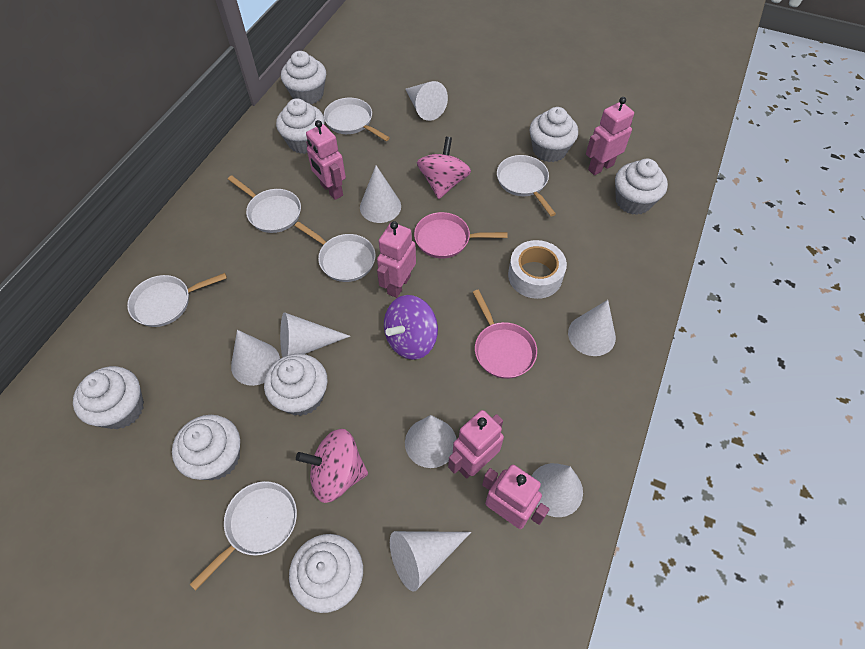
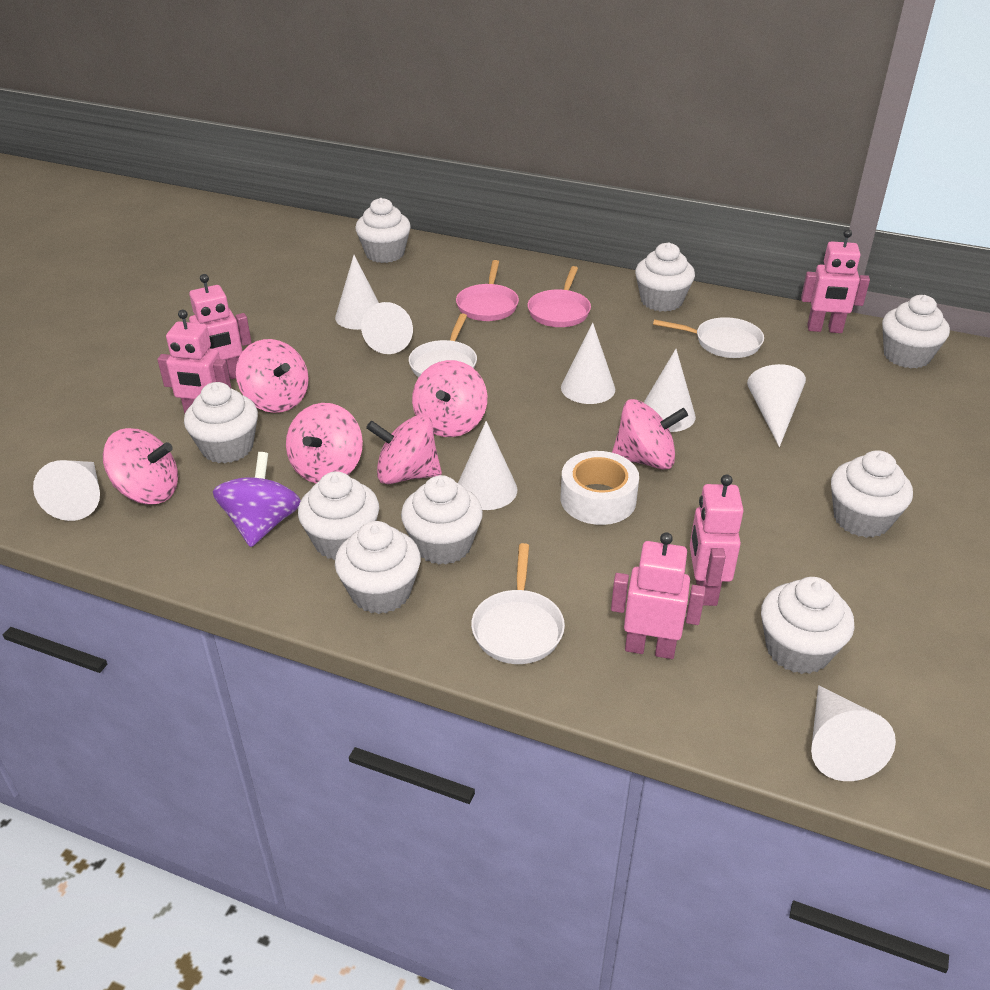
pink spinning top: [296,429,368,503] [417,137,471,199] = 2 -> [103,428,178,504] [236,339,309,413] [286,403,363,483] [366,414,442,484] [412,360,487,437] [612,399,688,470] = 6
white cupcake: [73,366,144,429] [172,415,240,480] [264,354,327,416] [276,98,325,154] [281,51,326,104] [289,534,363,613] [530,107,578,162] [615,159,668,215] = 8 -> [184,382,258,463] [298,471,379,560] [335,521,421,614] [355,198,411,263] [401,475,483,565] [635,242,695,312] [761,577,855,674] [831,450,913,538] [882,295,950,368] = 9
white pan: [127,273,227,327] [190,481,297,591] [228,175,301,233] [295,221,376,282] [323,98,390,141] [497,155,556,216] = 6 -> [409,313,477,377] [471,543,565,664] [653,317,764,358] = 3

